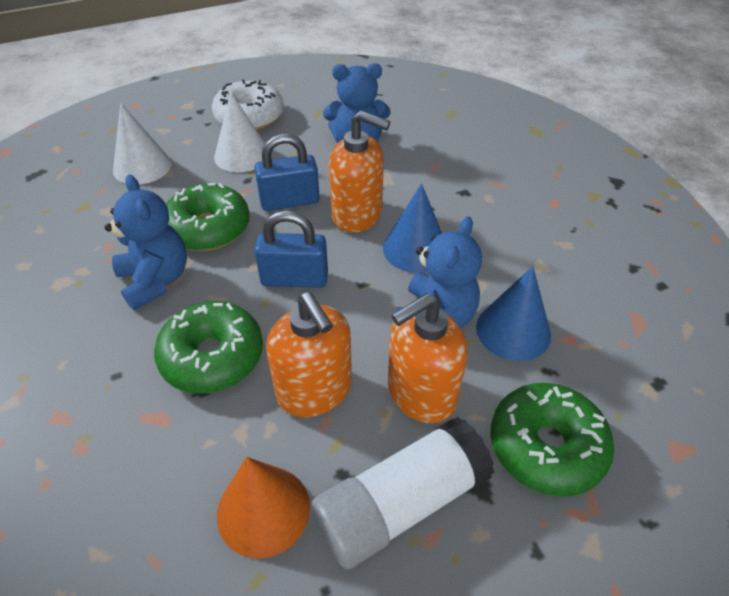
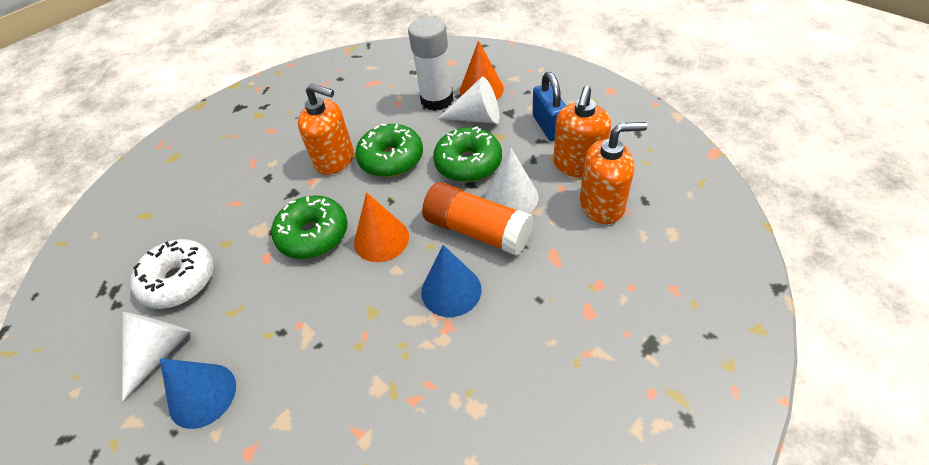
blue padlock: [254,134,320,211] [254,211,328,288] = 2 -> [533,72,566,141] = 1
blue teddy bear: [105,174,187,310] [323,63,391,144] [396,216,482,328] = 3 -> none = 0
orange cone: [217,457,310,558] = 1 -> [354,192,409,262] [460,40,504,99] = 2
orange glue stick: none = 0 -> [422,182,533,256] = 1
white cone: [113,103,171,184] [214,92,265,172] = 2 -> [122,312,191,402] [437,77,499,124] [485,148,539,213] = 3

